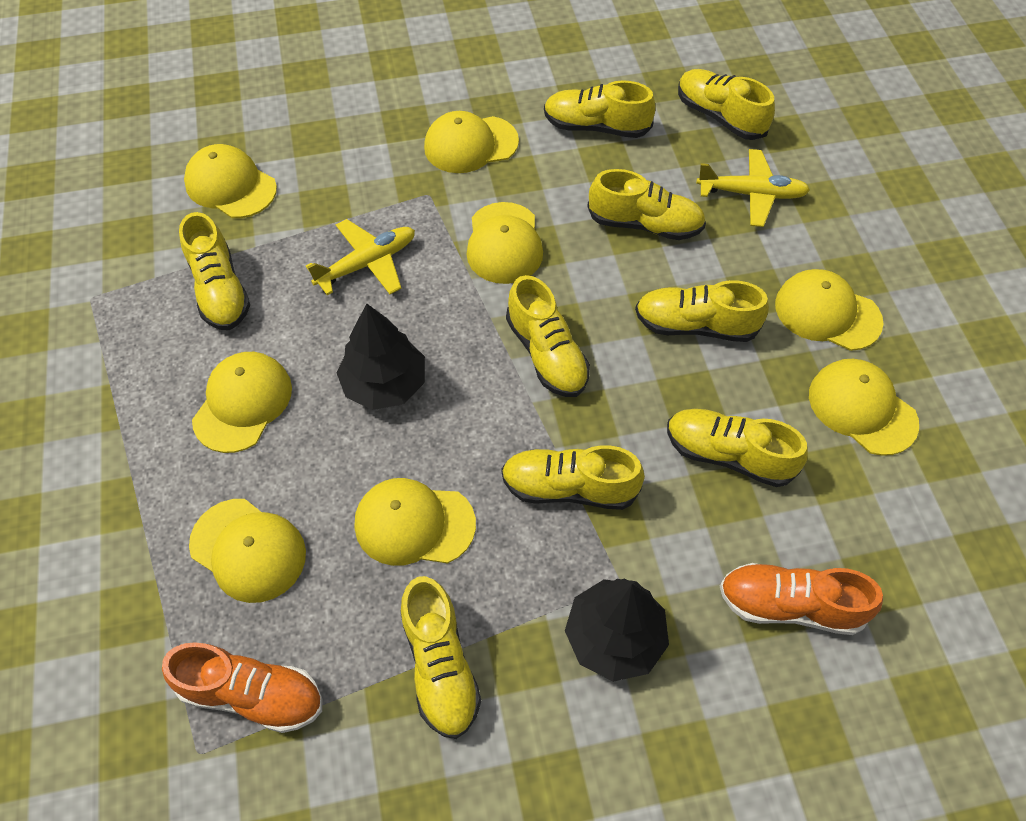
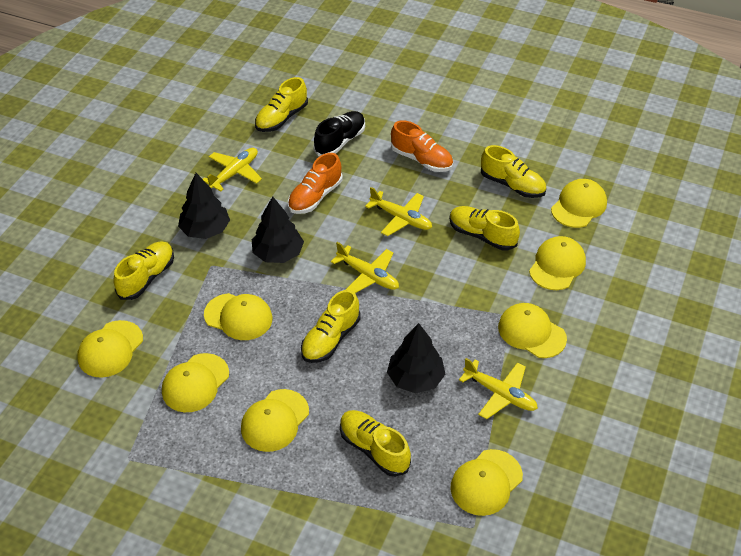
black shoe: none = 0 -> [313,111,365,156] = 1
black tree: [336,304,425,410] [565,579,669,682] = 2 -> [178,173,230,239] [252,196,304,263] [387,323,445,393] = 3
yellow plane: [306,219,415,295] [696,149,810,227] = 2 -> [203,148,262,191] [331,242,399,293] [365,187,432,236] [459,358,538,419] = 4
yellow shoe: [179,212,250,330] [400,576,481,739] [501,445,645,510] [506,275,590,397] [544,80,656,138] [587,169,706,240] [635,280,769,342] [667,409,808,487] [678,69,775,140] = 9 -> [113,241,174,300] [255,77,308,132] [301,290,360,363] [340,410,411,477] [449,206,520,251] [481,145,546,198] = 6

